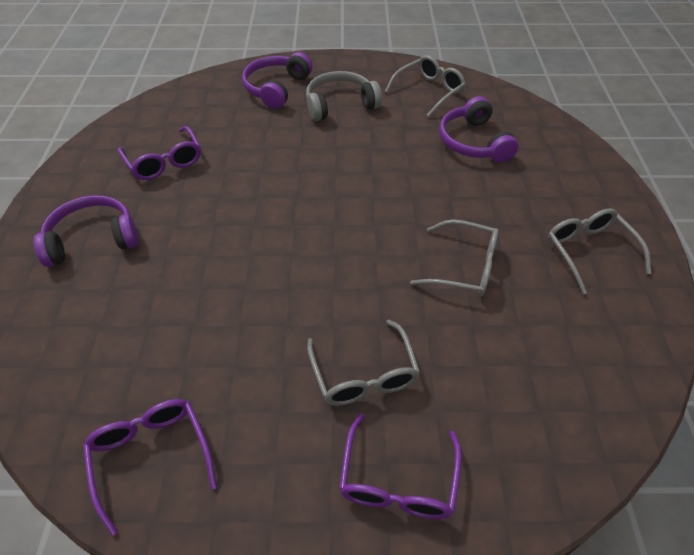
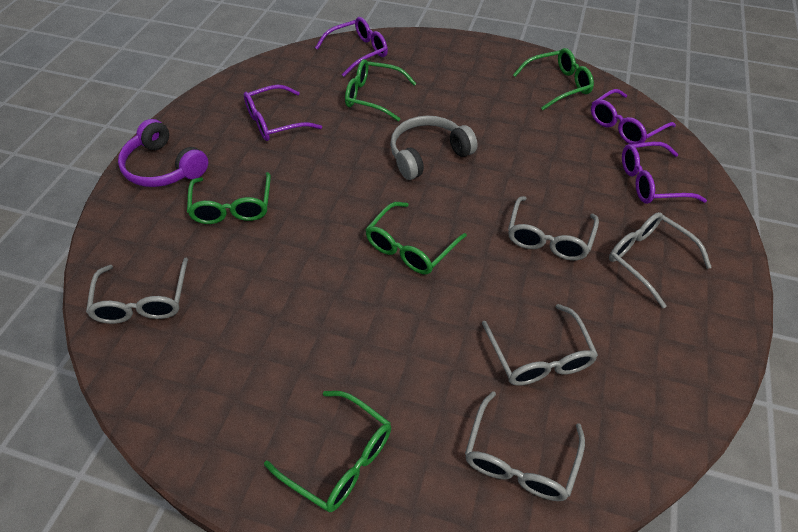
green glasses: none = 0 -> [187,172,271,224] [264,391,391,512] [345,59,417,121] [365,202,467,274] [513,48,594,110] = 5
grey glasses: [307,320,420,406] [385,55,466,117] [410,219,499,296] [547,208,652,295] = 4 -> [86,257,188,324] [465,391,585,501] [482,304,598,386] [508,196,599,260] [609,212,712,308] = 5
purple glasses: [83,399,217,536] [118,126,201,180] [339,414,461,519] = 3 -> [244,85,322,141] [315,17,388,77] [591,89,676,144] [622,142,707,204] = 4
purple headphones: [34,195,138,267] [242,52,312,109] [439,96,519,163] = 3 -> [118,119,208,187] = 1

